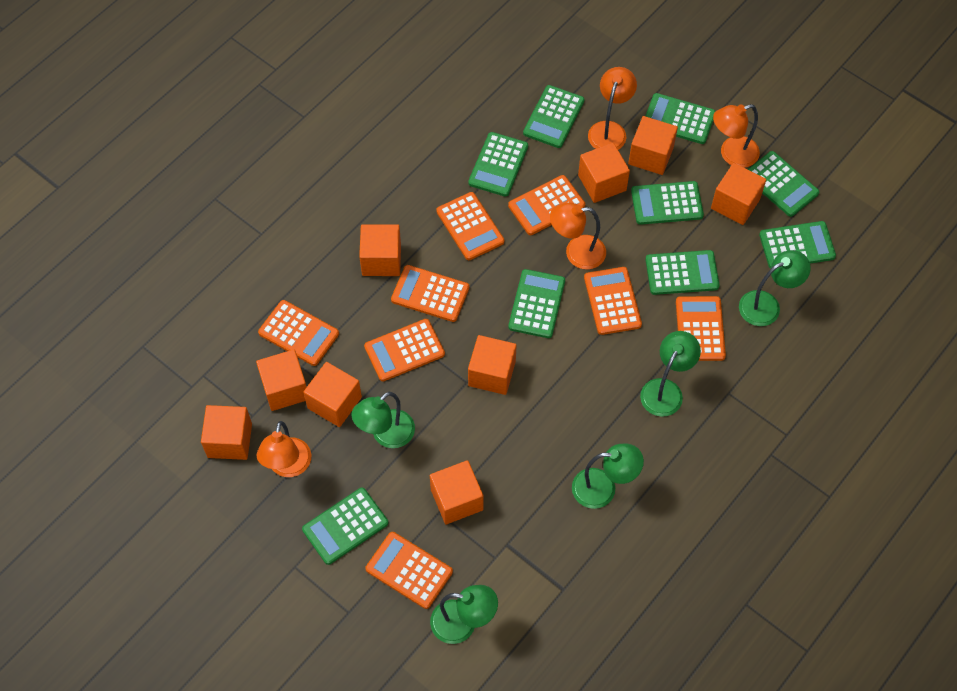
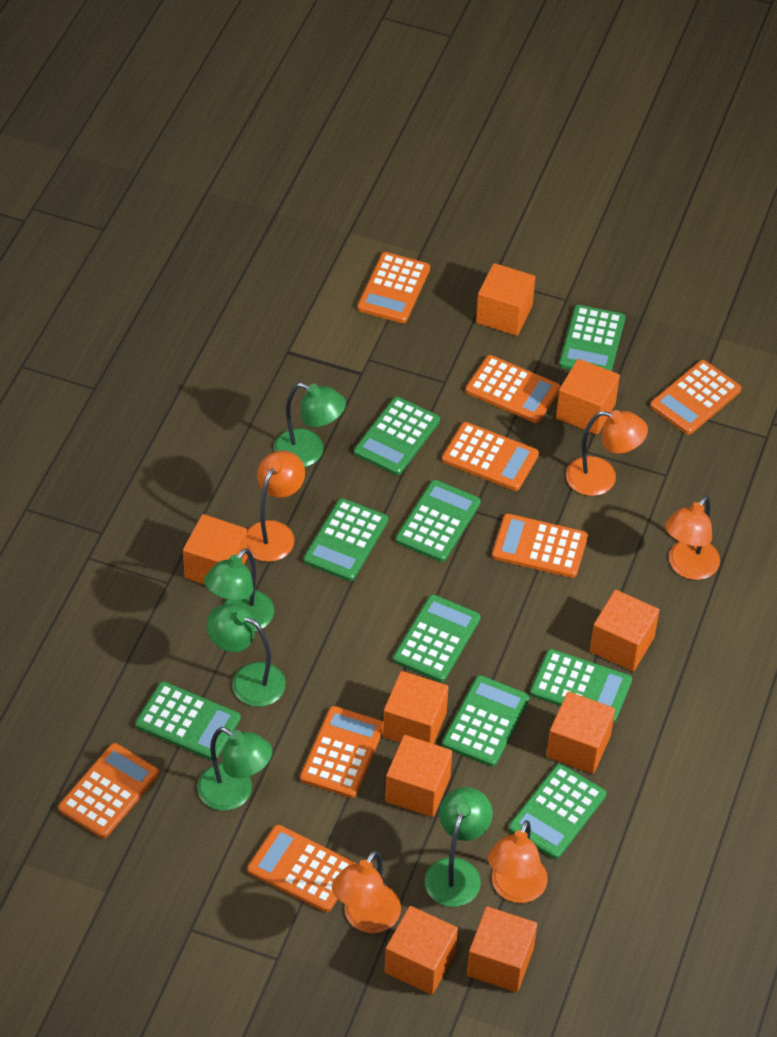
orange lamp: [257,421,311,477] [550,202,606,269] [588,67,637,150] [713,104,760,168] = 4 -> [247,450,305,562] [332,850,401,933] [488,820,548,903] [566,410,648,496] [665,496,720,580] = 5

